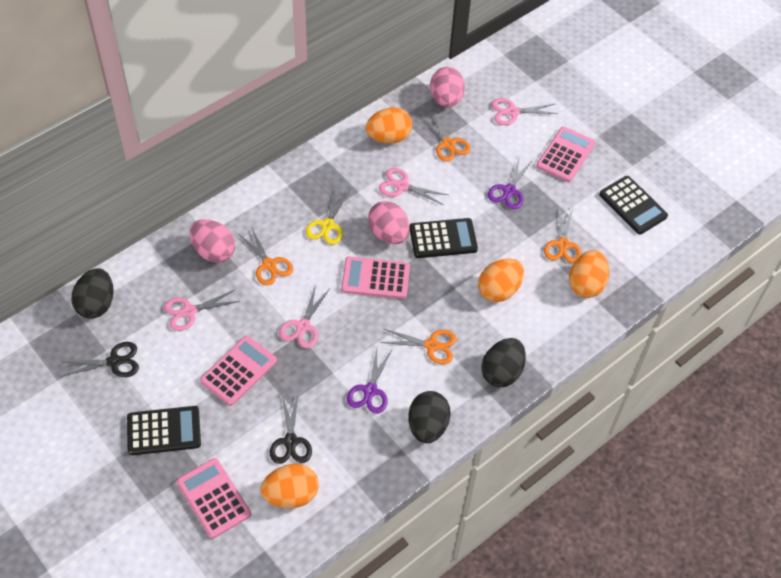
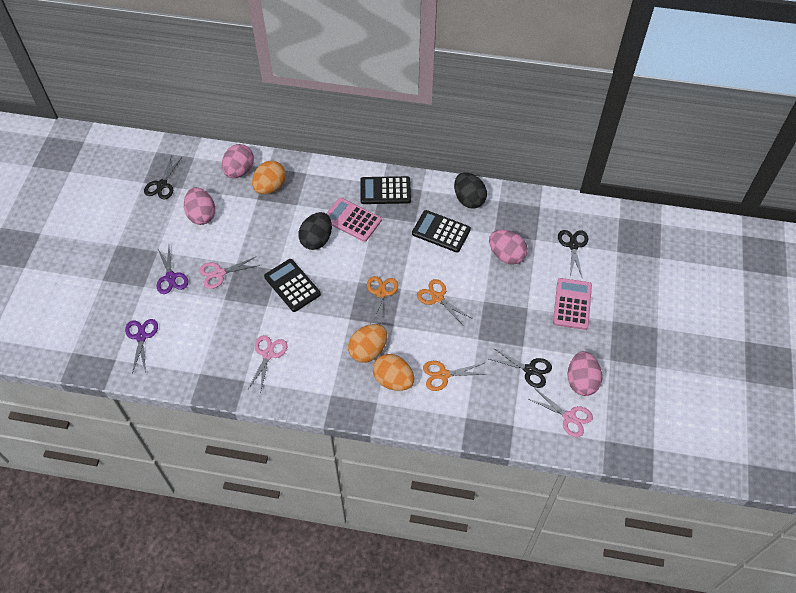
black egg: [71,268,114,318] [408,391,451,443] [481,338,526,387] = 3 -> [298,212,332,250] [454,172,487,209] = 2
black scissors: [62,342,139,377] [270,394,312,464] = 2 -> [144,155,182,199] [489,348,552,388] [558,230,588,279] = 3
orange egg: [261,464,319,508] [366,107,412,144] [478,258,524,302] [569,250,609,298] = 4 -> [252,161,286,194] [348,324,387,363] [373,354,414,391] = 3
orange scissors: [239,227,293,286] [380,329,457,365] [421,111,471,162] [544,208,582,263] = 4 -> [367,276,398,325] [417,279,472,325] [423,361,488,391] = 3
pink calculator: [177,458,251,539] [200,336,277,406] [341,257,410,299] [536,126,595,182] = 4 -> [326,198,382,242] [553,278,592,330] = 2
pink egg: [190,219,235,263] [368,201,409,244] [430,67,465,108] = 3 -> [184,187,215,225] [222,144,254,178] [489,230,528,265] [568,351,602,396] = 4
pink scissors: [164,289,240,331] [279,285,329,348] [379,168,448,205] [492,98,558,125] = 4 -> [199,256,260,289] [248,335,287,390] [529,389,593,437] = 3
yellow scissors: [306,189,350,245] = 1 -> none = 0

